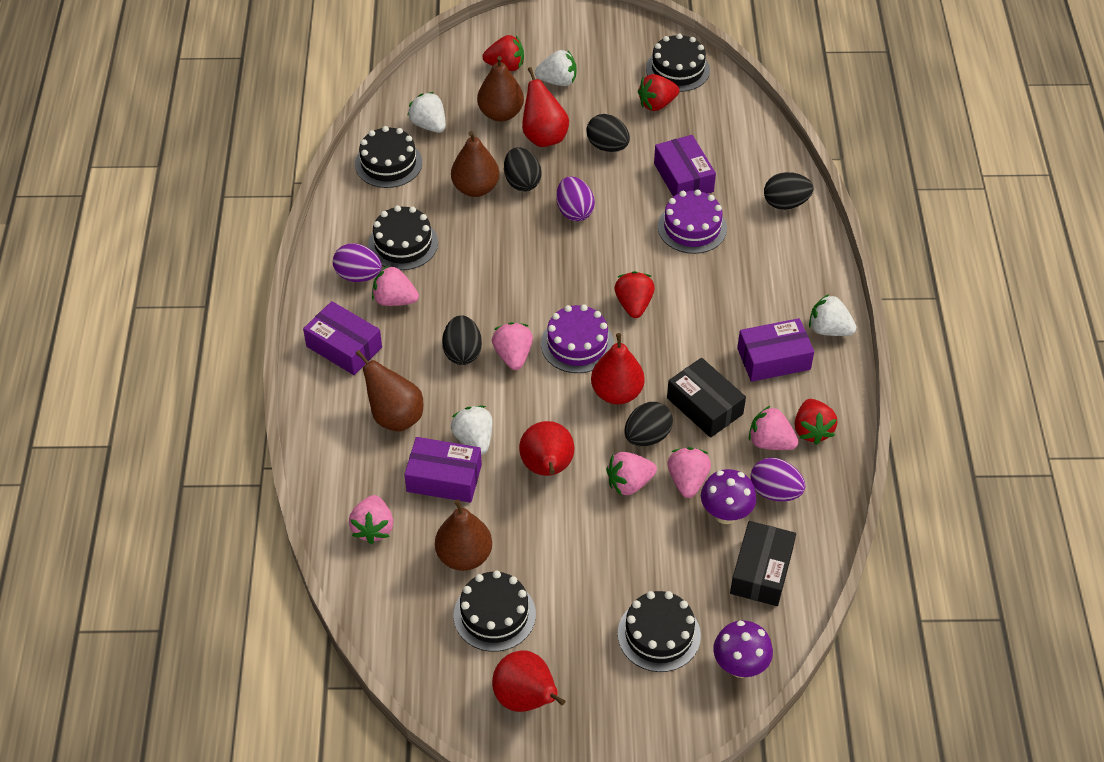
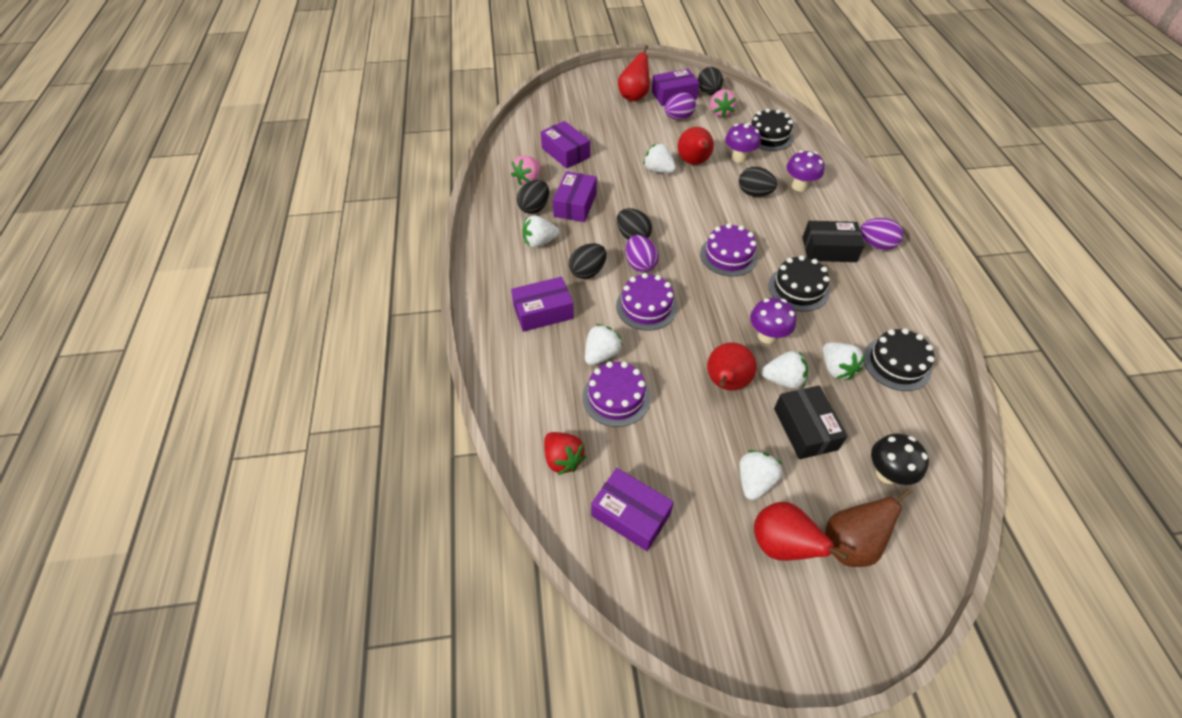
black cake: [355,126,422,188] [368,205,438,270] [454,570,536,652] [618,591,701,672] [646,33,710,92] = 5 -> [751,108,793,151] [768,255,830,311] [863,328,934,391] = 3
black mushroom: none = 0 -> [871,434,929,485] = 1
brown pear: [355,350,424,432] [435,500,492,571] [451,131,499,197] [477,56,524,122] = 4 -> [825,488,912,567] = 1
pink strawberry: [349,495,393,544] [372,265,419,306] [492,322,533,370] [606,452,657,496] [667,447,711,498] [749,405,799,450] = 6 -> [511,155,540,186] [710,89,736,118] = 2
purple box: [303,301,382,375] [404,437,482,503] [654,135,716,196] [737,318,814,382] = 4 -> [511,277,574,332] [541,121,590,169] [553,171,597,222] [591,468,674,551] [652,69,700,106] = 5
purple cake: [541,304,614,373] [658,189,727,254] = 2 -> [583,361,650,427] [616,273,677,331] [700,223,758,277] = 3
purple mushroom: [701,469,757,524] [713,620,773,678] = 2 -> [725,123,761,163] [750,298,797,344] [786,150,825,192] = 3
red strawberry: [482,35,524,71] [614,271,655,318] [638,74,680,111] [795,399,838,445] = 4 -> [544,432,586,475] = 1
white strawberry: [407,92,446,133] [451,406,492,455] [535,50,577,86] [809,294,857,336] = 4 -> [522,215,559,248] [585,324,623,365] [643,143,676,173] [740,450,783,500] [761,351,808,389] [823,342,865,380] = 6

